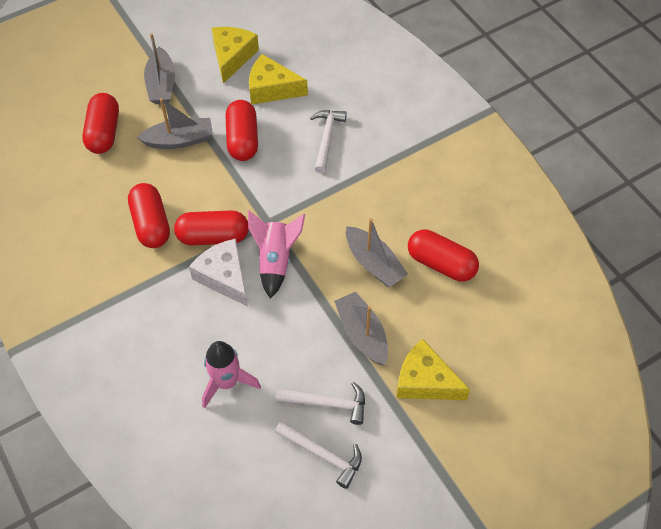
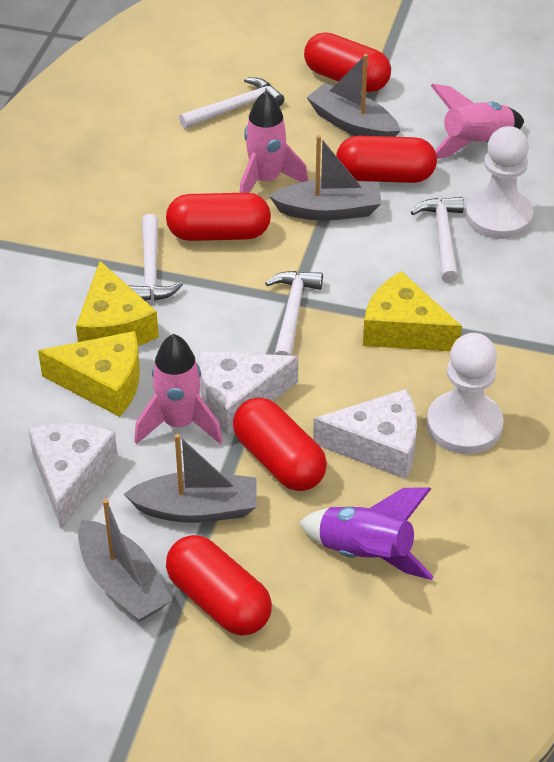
pink rocket: [202,341,261,408] [248,210,305,299] = 2 -> [134,334,223,444] [240,91,309,193] [431,84,524,159] = 3
purple rocket: none = 0 -> [299,487,434,580] = 1
white cheese: [189,239,248,307] = 1 -> [28,423,118,529] [199,351,298,435] [313,389,417,479] = 3
white hammer: [275,382,365,425] [275,421,362,489] [310,110,347,173] = 3 -> [128,214,183,301] [179,77,284,129] [265,271,323,356] [411,197,464,283] = 4
white pawn: none = 0 -> [427,333,504,454] [465,126,533,239] = 2

